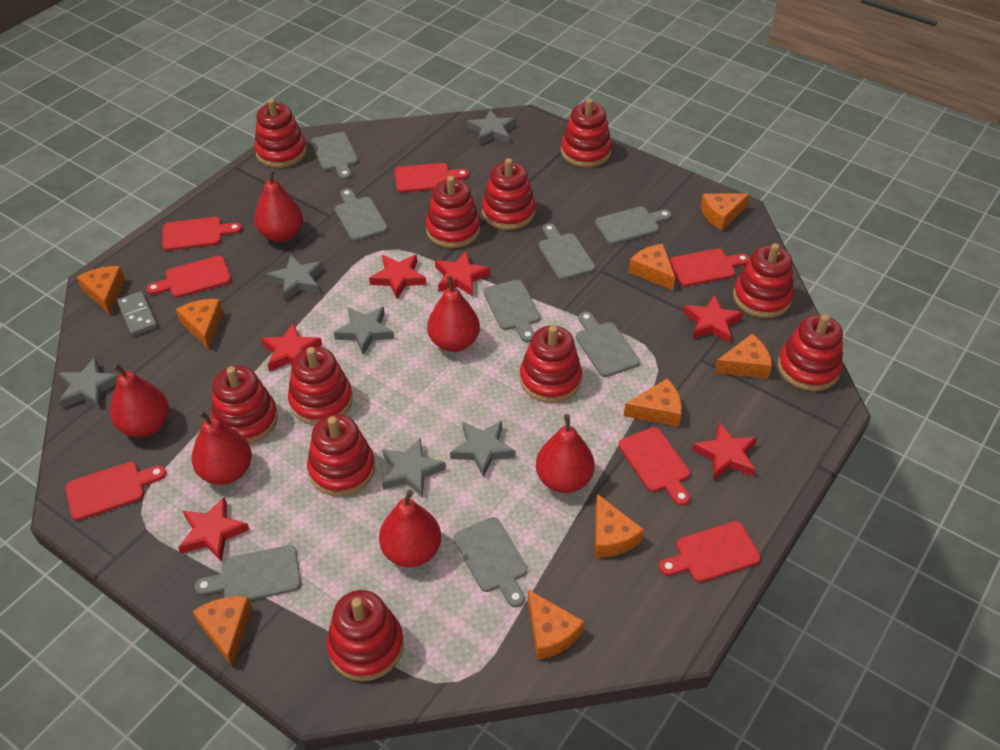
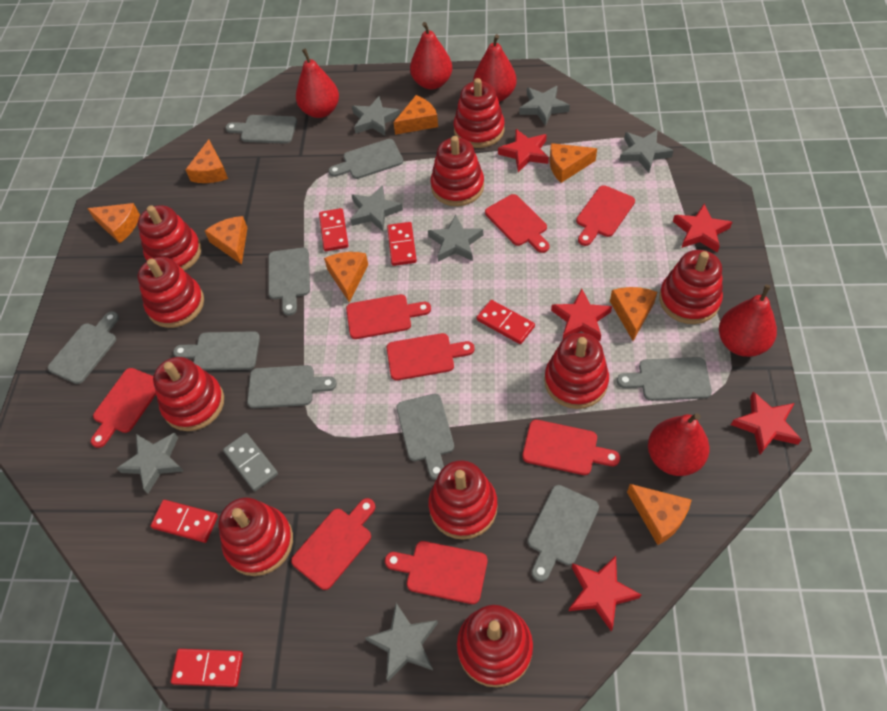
grey cutting board: [195,545,301,601] [311,132,358,180] [335,189,388,241] [453,517,527,607] [484,280,540,342] [539,223,595,280] [576,311,640,377] [595,207,672,245] = 8 -> [48,311,119,384] [173,331,260,371] [225,115,297,144] [247,365,337,408] [268,248,310,316] [328,139,403,179] [396,394,454,480] [527,485,599,582] [617,357,712,401] = 9
grey star: [58,357,119,409] [266,255,323,300] [334,307,394,355] [382,437,446,498] [450,421,516,478] [467,110,516,145] = 6 -> [116,433,183,494] [350,185,403,231] [352,96,400,136] [365,603,438,681] [428,215,483,262] [519,86,570,126] [619,130,674,173] = 7
orange cheese: [77,266,125,314] [176,299,223,349] [192,596,252,667] [528,589,584,660] [595,494,644,557] [624,378,682,427] [629,244,675,290] [701,194,750,230] [714,334,772,379] = 9 -> [87,203,140,243] [185,140,228,183] [205,216,248,264] [324,252,368,303] [393,95,438,135] [550,143,597,183] [610,287,657,341] [627,484,691,545] = 8
red cutting board: [65,462,166,521] [146,256,231,298] [162,217,242,251] [394,163,469,193] [619,427,690,506] [659,521,761,583] [669,248,750,287] = 7 -> [91,368,156,448] [291,498,376,590] [346,294,431,339] [385,541,487,604] [386,333,475,381] [485,194,549,253] [522,420,620,475] [576,185,635,246] = 8
red domino: none = 0 -> [151,500,218,543] [171,649,243,687] [319,208,348,251] [387,222,417,266] [477,300,535,344] = 5
red pear: [110,363,169,437] [192,410,252,485] [254,169,303,242] [379,490,441,567] [427,276,480,352] [536,414,595,493] = 6 -> [296,49,339,118] [410,22,452,90] [473,34,517,102] [648,413,709,476] [719,285,777,357] = 5
red stacking toy: [211,366,278,444] [254,99,307,168] [288,347,353,425] [307,414,375,496] [327,590,404,681] [425,176,480,248] [482,158,535,230] [520,325,582,403] [561,98,612,167] [733,243,794,318] [778,314,843,391] = 11 -> [138,205,201,271] [138,257,204,328] [153,357,224,431] [219,498,293,576] [428,460,498,540] [431,136,484,206] [453,78,505,148] [457,605,533,688] [544,333,609,409] [659,250,723,324] = 10
red star: [178,497,249,562] [261,322,322,372] [369,255,426,299] [435,251,490,296] [683,294,743,343] [692,422,757,480] = 6 -> [498,129,549,172] [551,288,612,341] [569,556,641,631] [673,204,732,253] [731,391,802,454] = 5

